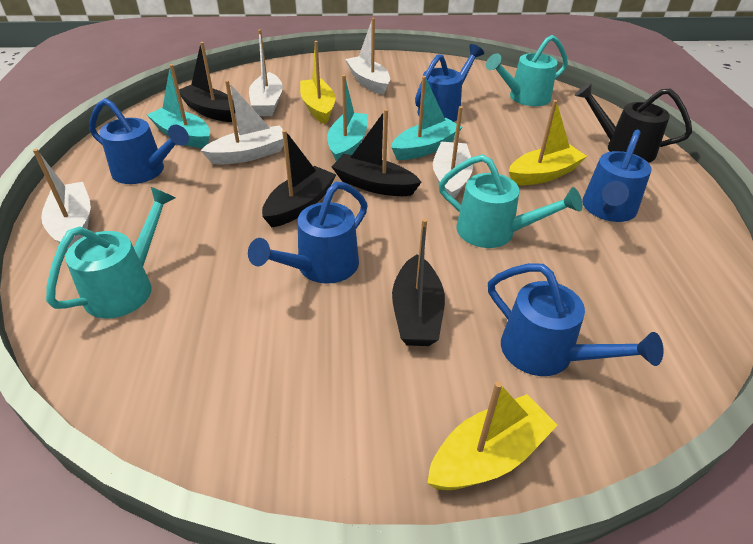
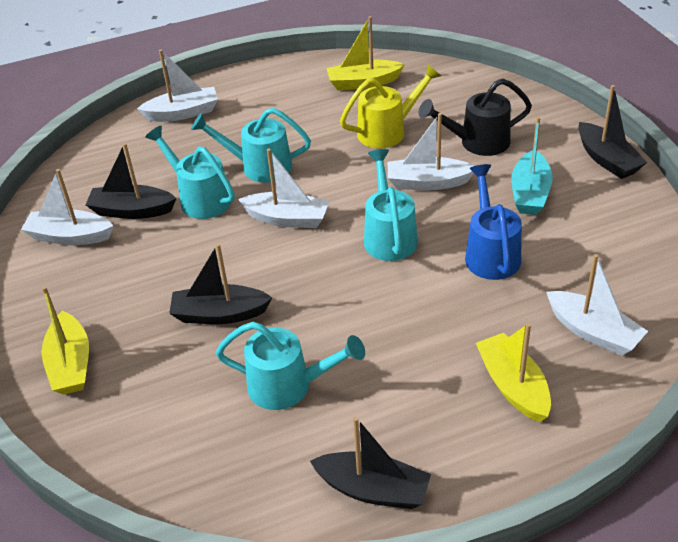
blue watering can: [89,98,189,184] [248,182,368,284] [415,44,484,122] [488,263,664,376] [582,130,651,222] = 5 -> [465,164,522,280] = 1
turquoise boat: [147,64,210,148] [327,75,368,161] [391,76,463,160] = 3 -> [511,117,553,215] = 1
turquoise watering can: [46,187,176,319] [439,154,582,248] [486,35,568,106] = 3 -> [145,126,235,219] [191,108,311,183] [216,322,365,410] [364,149,418,261] = 4
yellow watering can: none = 0 -> [340,64,441,148] = 1

